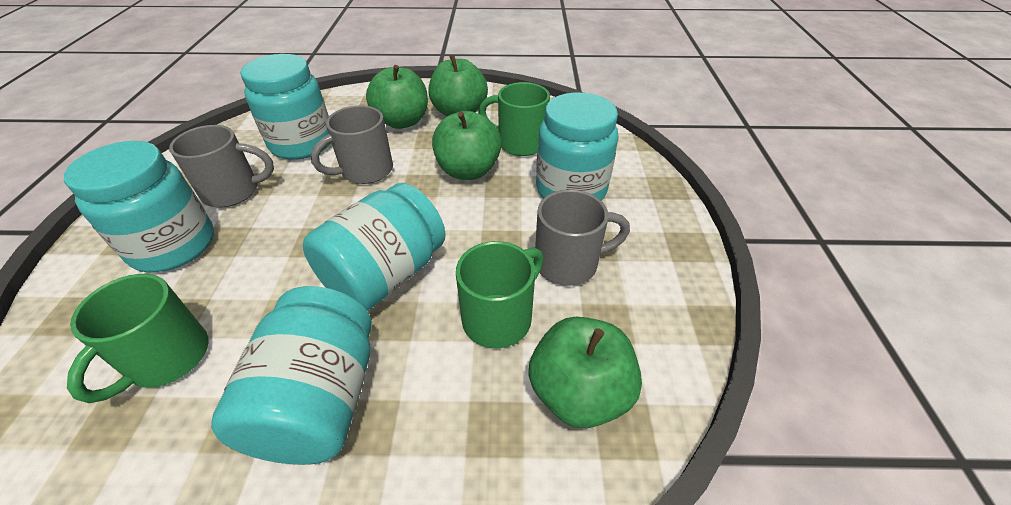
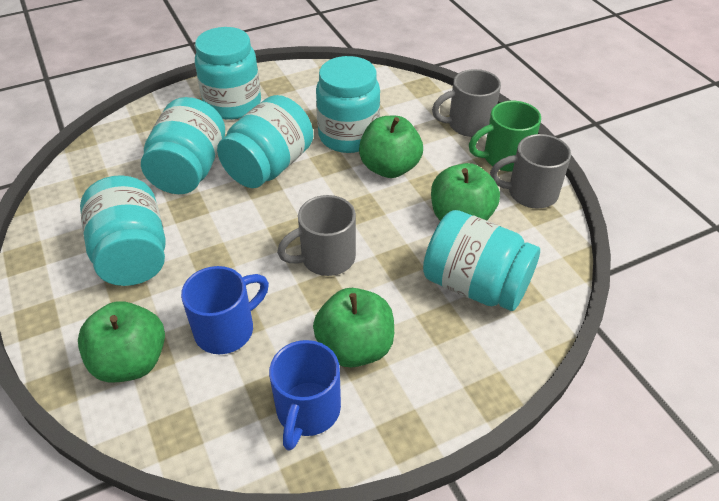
blue mug: none = 0 -> [181,266,269,354] [269,340,341,451] = 2
green mug: [67,274,209,403] [456,241,544,348] [479,82,550,156] = 3 -> [469,101,541,171] = 1
turquoise jar: [64,141,214,272] [211,286,372,465] [240,54,330,160] [303,183,446,311] [536,92,618,201] = 5 -> [80,175,166,286] [141,97,225,194] [195,27,261,120] [217,95,313,188] [316,56,380,153] [423,210,540,311] = 6

